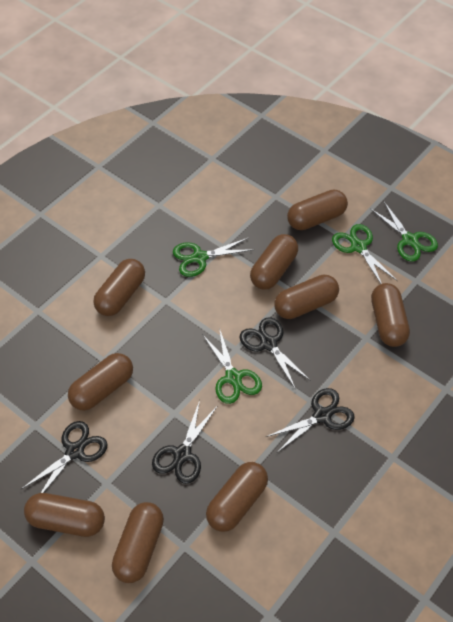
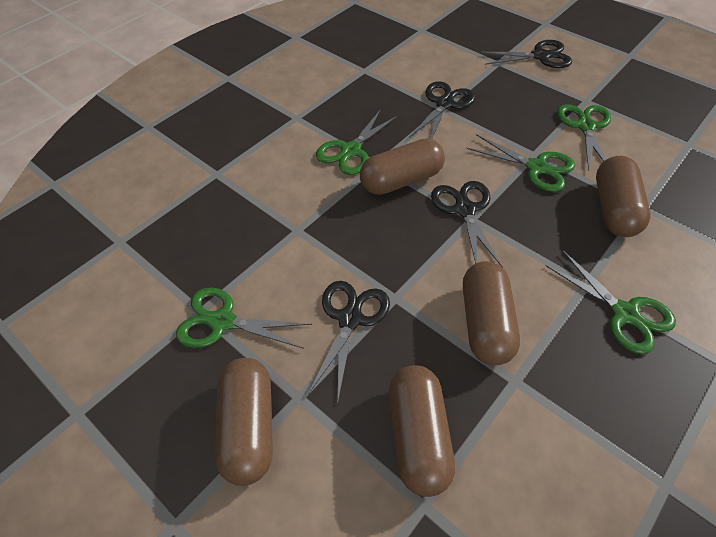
brown capsule: [24,493,105,537] [68,353,133,411] [93,259,145,316] [112,502,164,583] [206,462,268,532] [250,234,298,290] [274,275,339,319] [287,190,348,230] [371,283,410,347] = 9 -> [215,358,273,486] [360,138,445,195] [389,365,455,497] [463,261,520,365] [596,156,651,237] = 5
green scissors: [173,237,255,277] [202,328,262,404] [332,224,397,284] [370,202,438,262] = 4 -> [176,287,312,349] [316,109,398,175] [466,134,575,192] [545,251,676,354] [557,104,611,170] = 5

